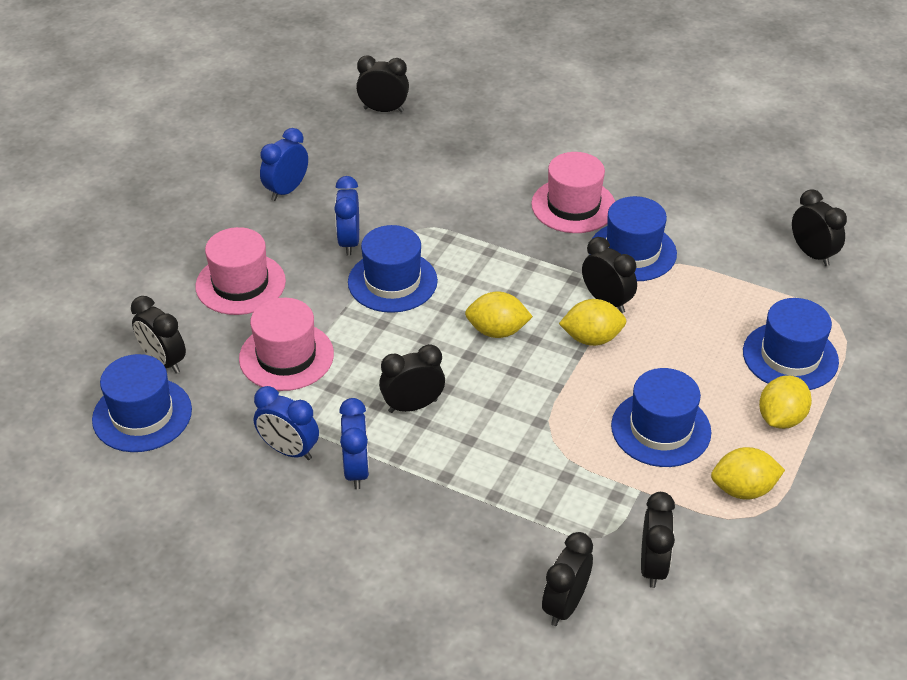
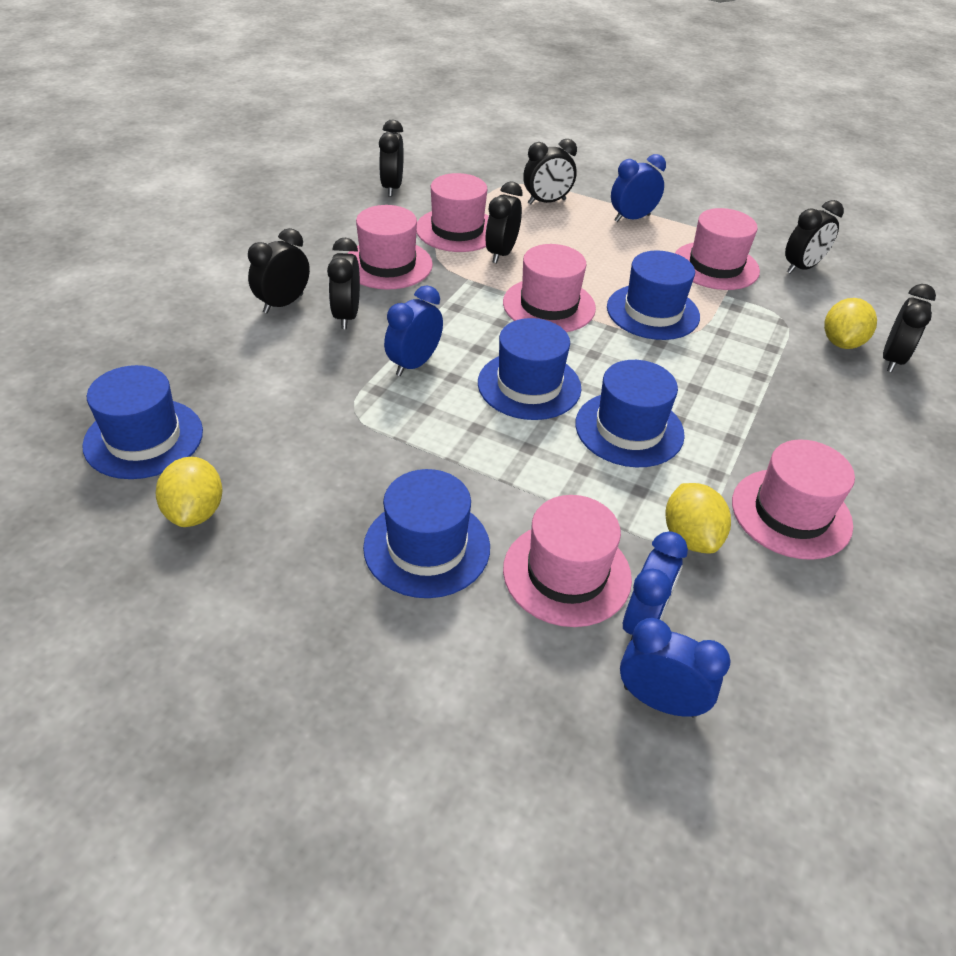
pink hat: [195,227,286,315] [239,298,334,391] [531,152,615,233] = 3 -> [347,205,433,290] [416,173,489,252] [503,244,596,332] [503,495,632,627] [675,208,760,290] [732,439,855,560] = 6
yellow lemon: [465,291,533,338] [559,299,626,346] [711,447,785,500] [759,375,812,429] = 4 -> [156,457,223,527] [665,483,731,553] [824,298,877,349] = 3

